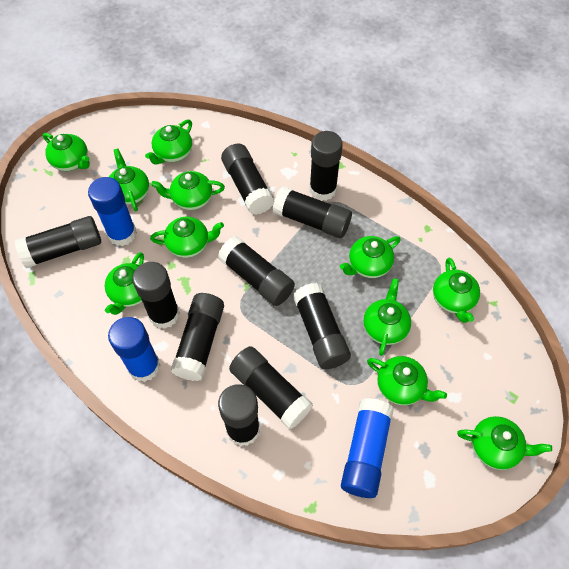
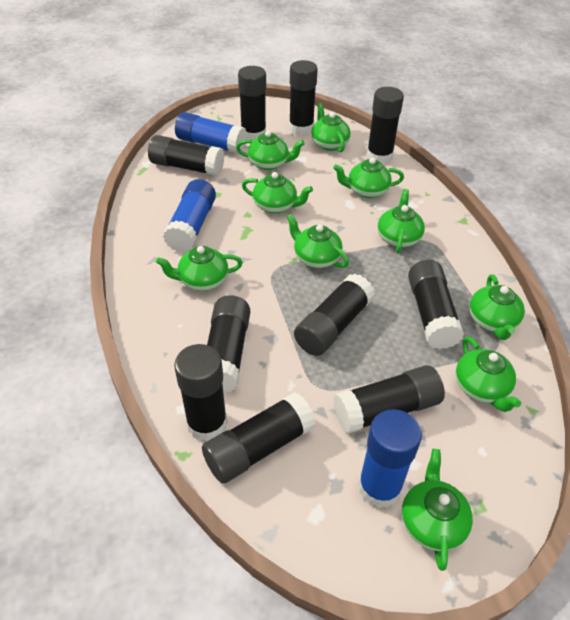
green teapot: [43,133,90,171] [105,252,144,315] [109,148,149,211] [145,119,192,165] [150,217,224,258] [151,171,225,210] [340,236,400,278] [363,278,411,356] [367,356,447,405] [433,258,480,323] [457,416,552,470] = 11 -> [156,246,243,291] [236,131,305,170] [242,172,313,214] [286,214,349,268] [311,103,351,152] [333,158,404,198] [378,189,425,253] [402,449,473,571] [455,336,521,412] [469,274,525,340] = 10

